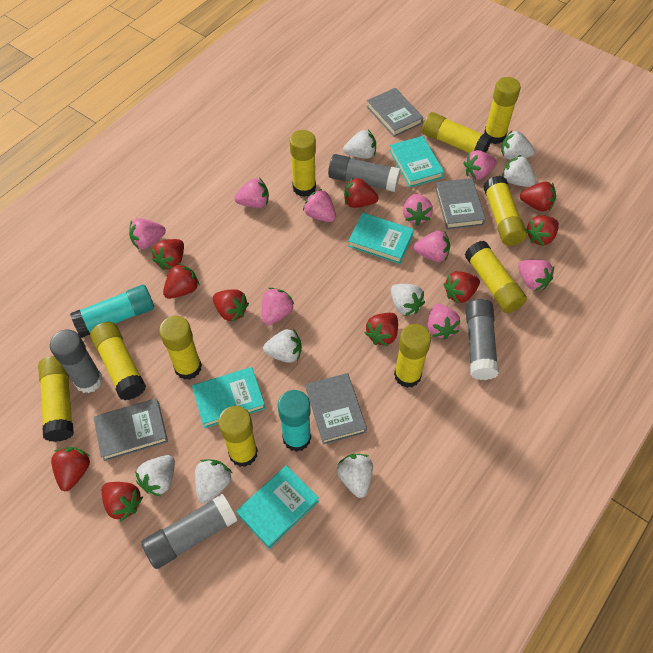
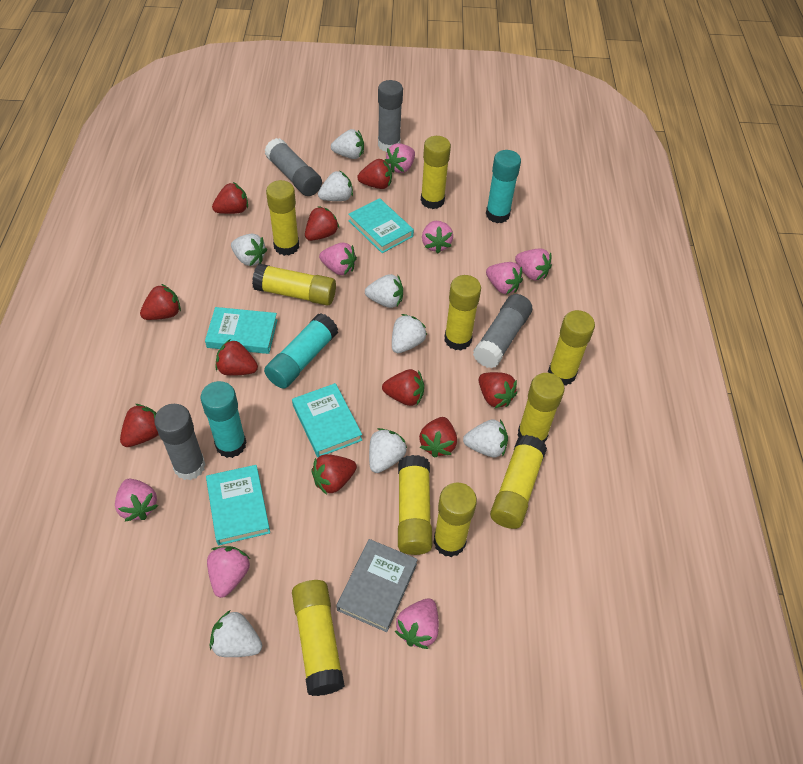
grey book: [93,398,168,461] [306,373,367,445] [367,88,423,137] [435,178,486,229] = 4 -> [336,539,418,632] = 1
pink strawberry: [129,218,166,249] [234,178,269,208] [262,288,295,325] [303,189,336,222] [403,194,433,226] [413,231,450,262] [428,304,460,340] [463,150,497,180] [518,260,554,291] = 9 -> [115,479,158,522] [207,546,250,598] [319,243,357,275] [386,143,415,173] [395,599,439,649] [422,221,453,253] [486,262,523,294] [515,248,552,281] = 8
turquoise glue stick: [70,285,154,338] [278,390,311,452] = 2 -> [200,381,246,458] [264,313,338,389] [486,150,521,223] = 3

